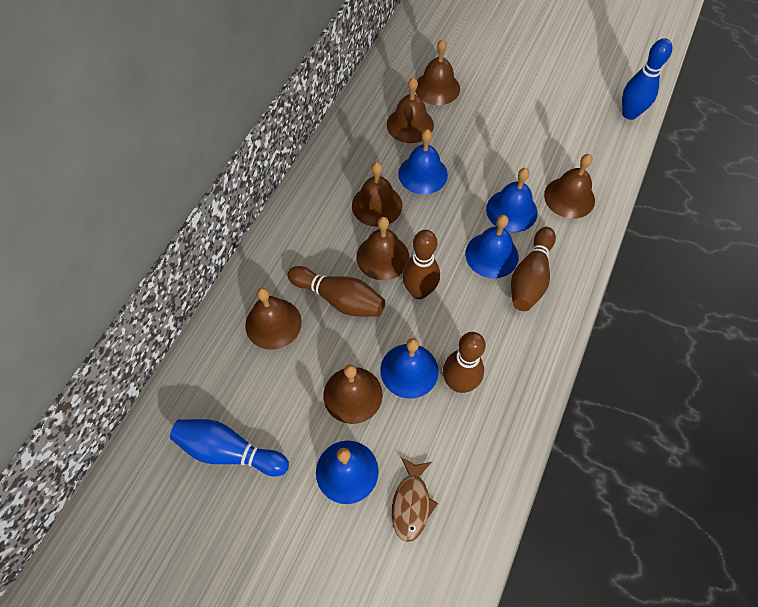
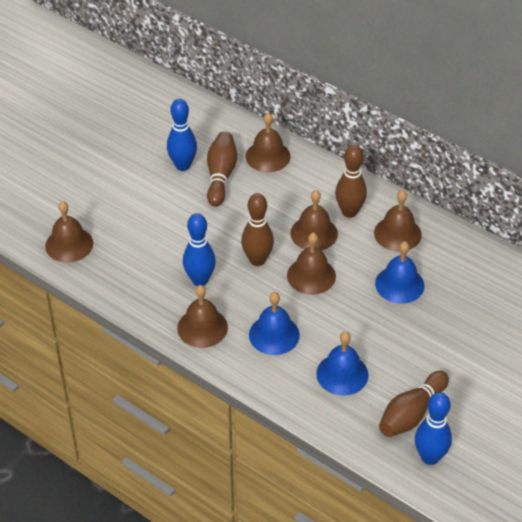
blue bell: [316,441,379,504] [380,338,439,399] [398,129,448,194] [465,215,518,278] [486,168,537,232] = 5 -> [249,292,300,355] [316,332,369,396] [375,241,424,304] = 3
blue bowling pin: [170,419,289,476] [622,38,672,120] = 2 -> [167,99,197,171] [183,213,216,286] [415,392,452,465] = 3
brown bell: [245,288,302,350] [323,364,383,424] [352,162,403,227] [356,217,410,280] [387,77,434,143] [415,39,460,105] [544,154,595,219] = 7 -> [45,201,93,263] [177,285,228,348] [246,113,291,172] [287,233,336,295] [290,190,338,251] [374,190,422,252] = 6
brown fish: [392,457,438,542] = 1 -> none = 0

